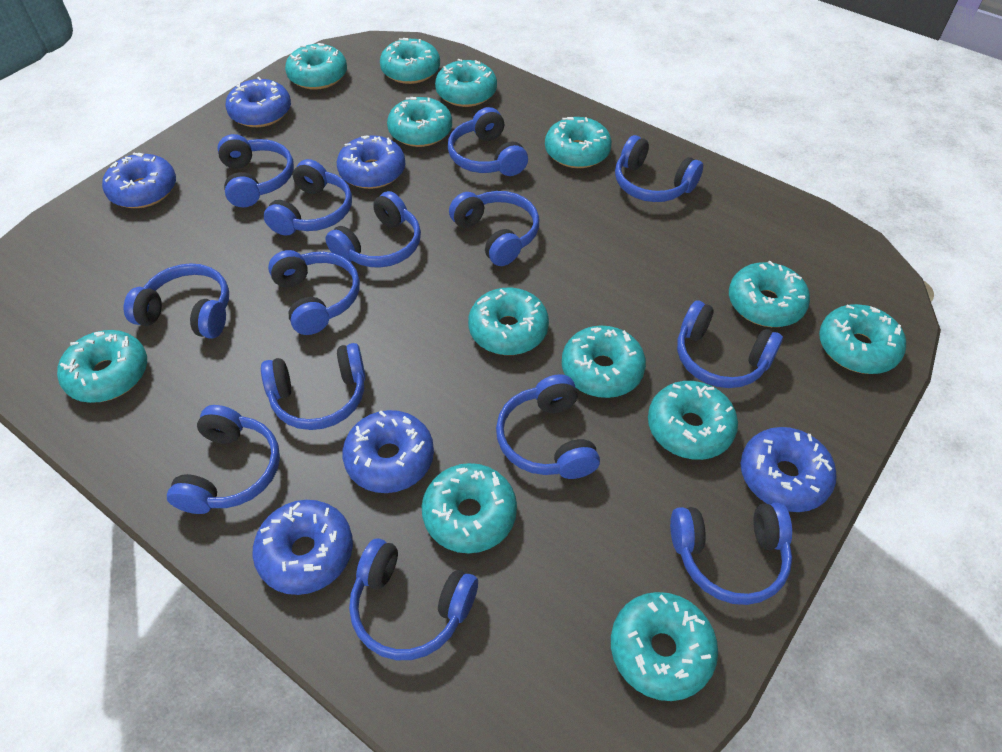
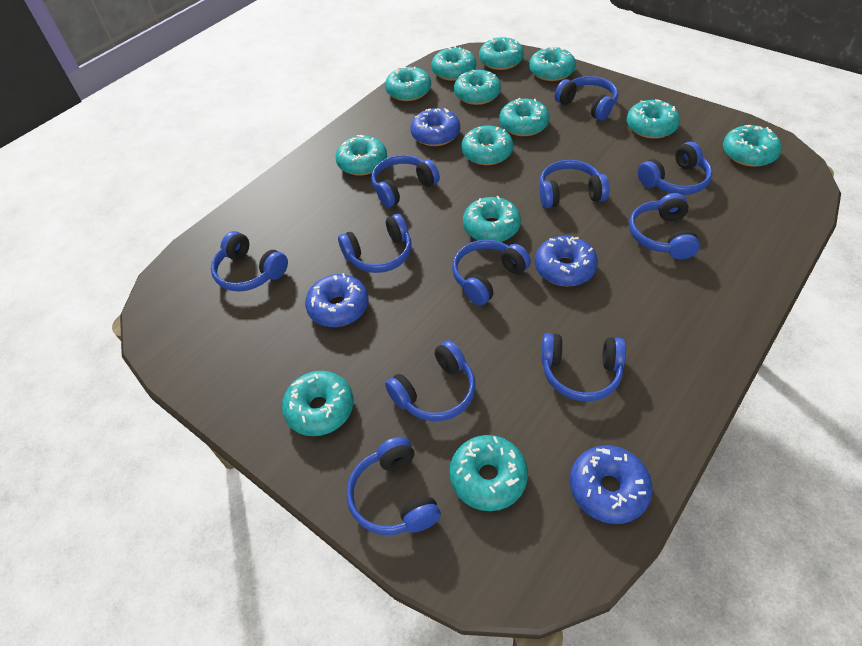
blue donut: [102,153,176,208] [226,77,291,127] [252,500,353,595] [337,135,406,189] [342,410,434,493] [741,427,837,512] = 6 -> [305,273,369,327] [410,108,460,146] [535,236,598,287] [570,445,653,524] = 4
blue headphones: [124,263,229,339] [167,405,280,514] [217,134,294,207] [261,343,366,430] [264,159,352,236] [268,250,360,335] [325,191,421,268] [349,539,478,660] [448,107,528,176] [449,191,539,266] [496,374,600,479] [615,135,703,202] [670,503,792,605] [677,301,783,388] = 14 -> [211,231,288,292] [338,214,412,273] [346,437,441,535] [371,155,440,207] [385,340,476,421] [452,240,531,305] [539,160,609,208] [541,333,626,401] [555,76,618,121] [629,193,700,259] [638,141,713,195] = 11

